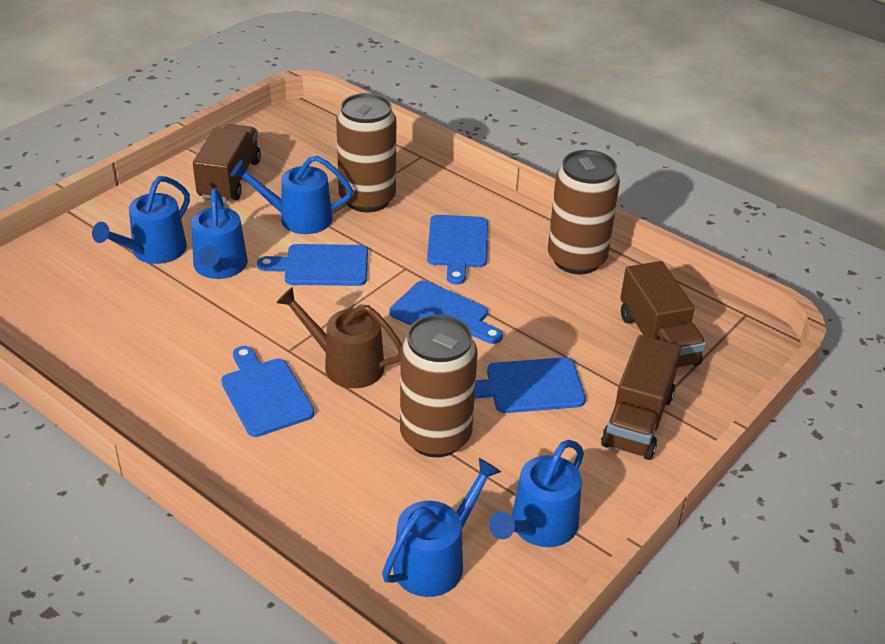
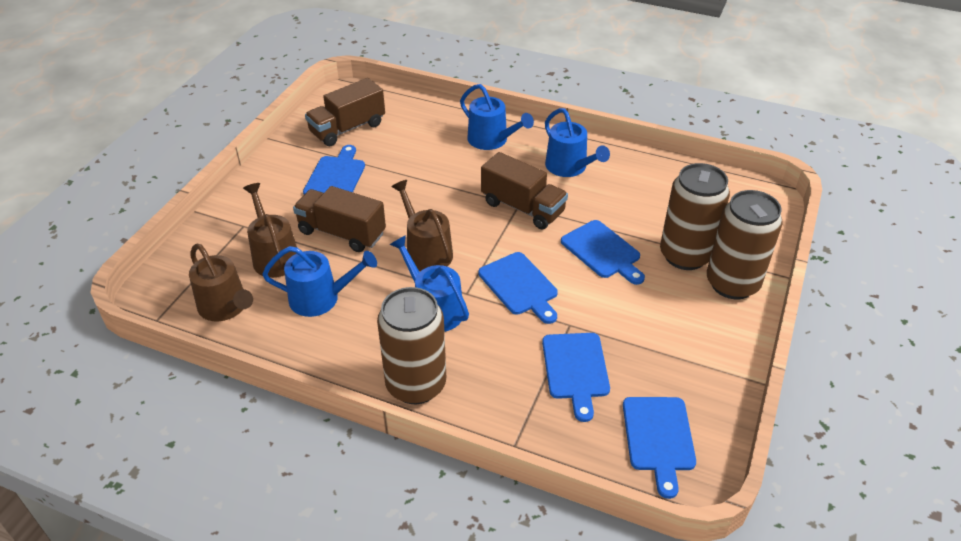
blue watering can: [92,176,190,264] [191,188,248,279] [231,156,353,234] [382,458,501,597] [489,440,584,547] = 5 -> [262,246,377,317] [390,235,469,332] [460,84,534,150] [545,108,610,177] = 4
brown watering can: [276,287,402,388] = 1 -> [189,244,253,321] [243,183,297,278] [391,180,453,271] = 3

